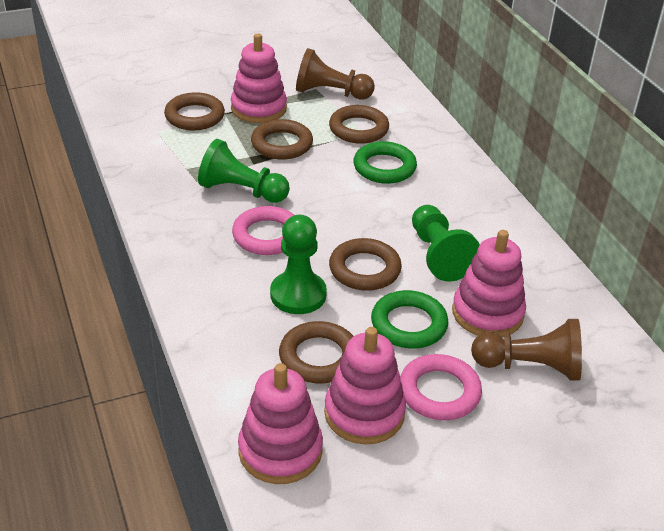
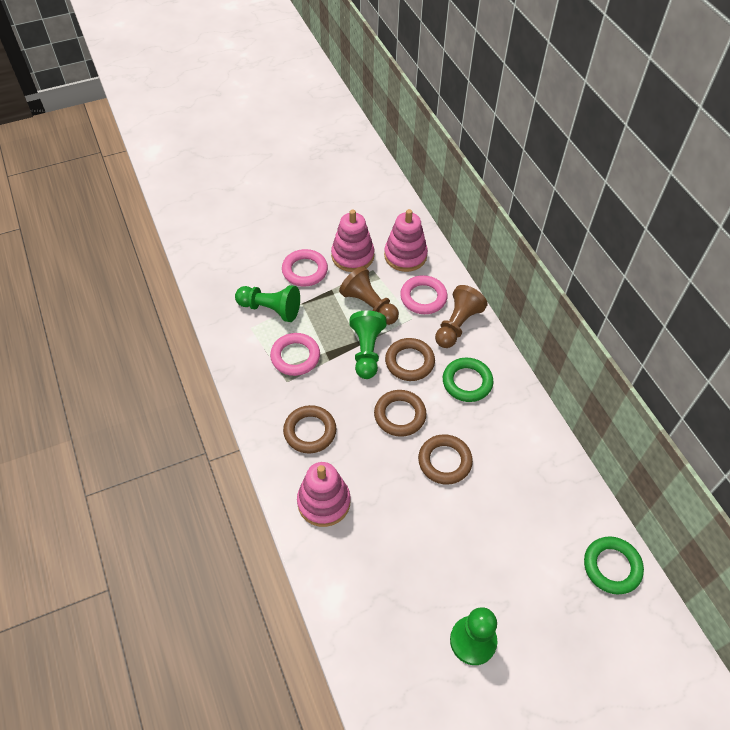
brown ring: [164,92,225,130] [251,119,313,159] [279,321,354,384] [329,105,389,144] [329,238,402,291] = 5 -> [283,405,336,453] [374,390,426,437] [385,338,435,381] [418,434,473,485] = 4
pink ring: [232,206,294,255] [400,354,482,420] = 2 -> [270,333,320,376] [282,249,328,287] [400,275,448,314] = 3
pink stacking toy: [231,33,287,123] [238,363,323,484] [324,327,406,444] [452,230,526,337] = 4 -> [297,462,351,527] [331,210,374,272] [384,209,428,272] = 3

